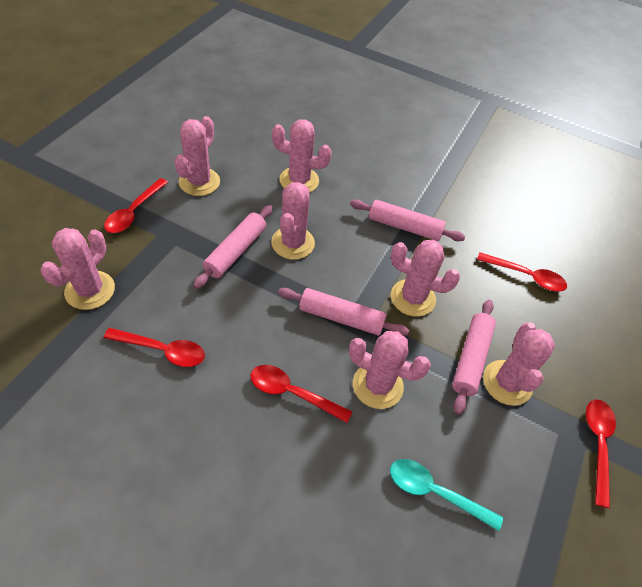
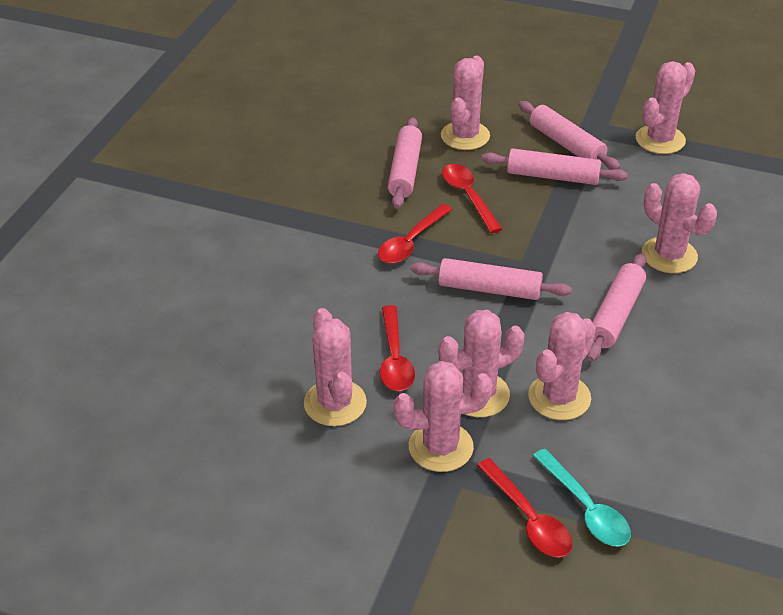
pink rolling pin: [193,205,273,289] [278,288,409,336] [350,199,465,241] [452,300,496,415] = 4 -> [388,118,422,209] [411,258,572,300] [482,148,628,185] [518,101,621,170] [587,253,646,361] = 5
red spoon: [104,178,168,233] [104,328,205,367] [250,365,353,423] [477,252,567,292] [586,400,616,508] = 5 -> [378,204,452,264] [380,305,415,391] [442,164,502,233] [477,458,572,557] = 4

